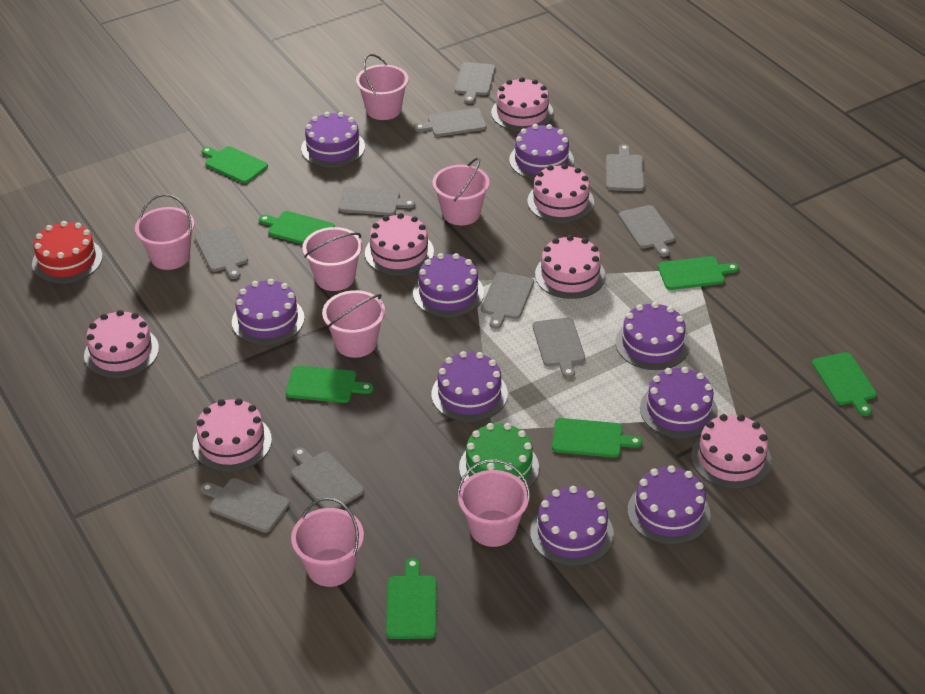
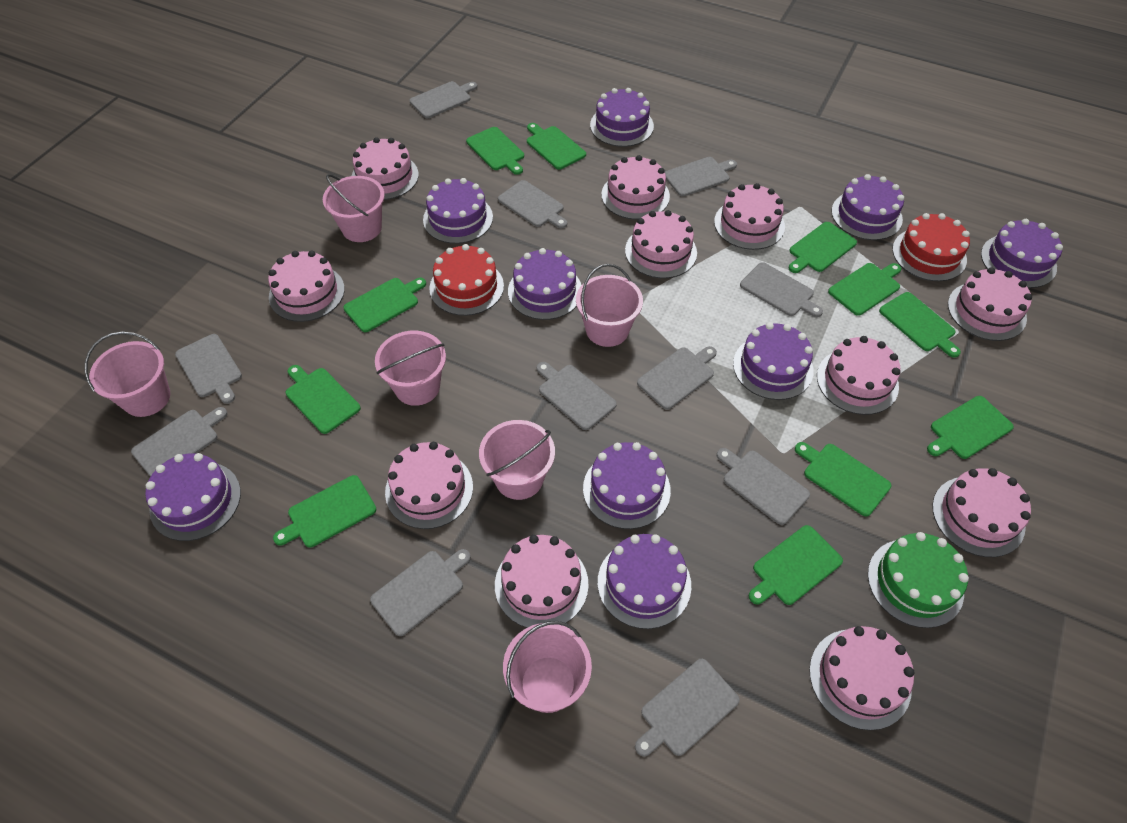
green cutting board: [201,146,268,183] [259,211,335,244] [286,366,373,403] [386,558,437,639] [552,418,642,458] [658,256,739,290] [812,352,877,416] = 7 -> [273,475,376,548] [286,365,361,434] [343,278,426,332] [466,127,524,175] [527,123,586,170] [749,525,843,605] [789,222,857,273] [795,442,891,517] [828,263,902,316] [879,292,961,358] [927,396,1014,459] = 11
grey cutting board: [195,227,248,279] [200,478,290,533] [291,447,364,509] [338,187,415,216] [414,108,487,137] [455,62,495,104] [481,272,534,329] [533,317,585,378] [606,144,644,191] [619,205,675,257] = 10 -> [131,407,227,477] [175,334,242,404] [370,549,471,636] [410,81,477,118] [498,180,567,229] [537,362,617,430] [635,659,740,757] [637,346,717,410] [665,157,737,197] [717,448,810,525] [740,262,823,317] = 11
pink bucket: [135,194,194,270] [291,497,364,587] [302,227,362,291] [322,290,385,358] [356,54,409,120] [432,158,490,225] [457,459,530,547] = 7 -> [85,332,170,417] [323,174,385,242] [375,331,446,406] [479,420,555,500] [503,621,592,713] [576,264,643,347] = 6
pink cake: [84,310,159,378] [193,398,272,472] [365,213,434,275] [491,77,554,131] [528,164,594,223] [535,235,606,299] [691,414,772,489] = 7 -> [268,251,345,322] [352,137,419,200] [385,442,473,529] [495,535,589,628] [601,155,670,220] [625,210,697,278] [714,183,785,250] [809,626,915,730] [817,336,901,415] [932,468,1031,557] [948,267,1032,341] = 11
red cake: [32,221,103,283] = 1 -> [429,244,504,316] [892,213,970,281] = 2

